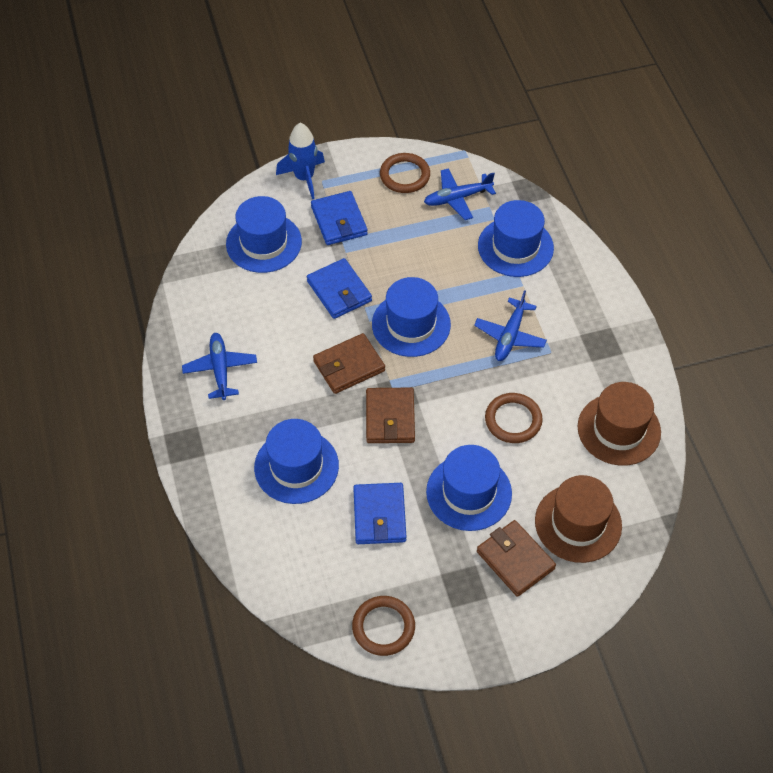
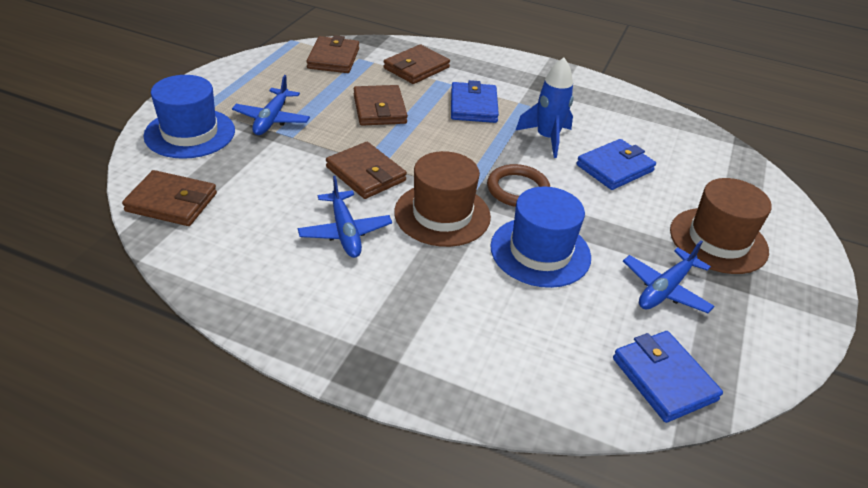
blue hat: [226,196,302,273] [254,419,339,504] [372,277,451,357] [426,445,512,531] [478,200,554,277] = 5 -> [143,75,235,159] [490,186,591,288] = 2
brown ring: [352,596,415,656] [380,153,430,193] [485,393,543,443] = 3 -> [487,164,550,207] = 1
brown wallet: [313,333,385,394] [366,388,415,443] [477,520,556,597] = 3 -> [122,170,217,226] [307,35,359,73] [326,142,407,199] [354,85,408,126] [383,45,450,84] = 5

